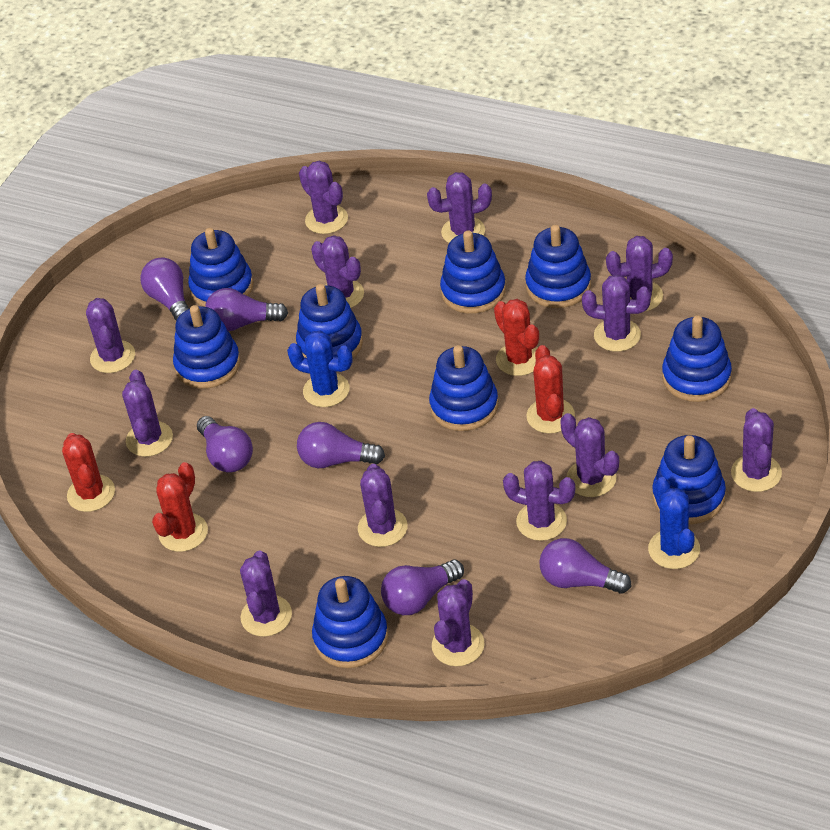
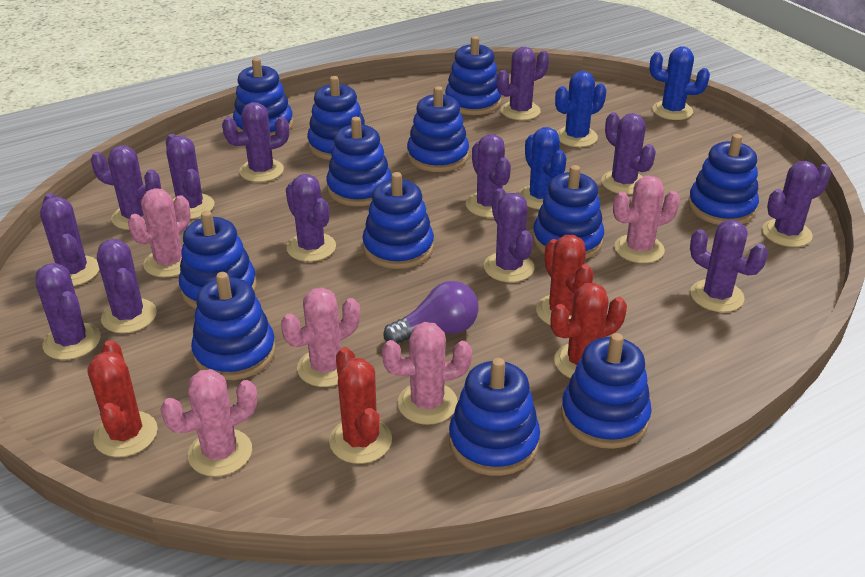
blue cactus: [287,331,353,407] [648,477,700,569] = 2 -> [519,127,567,209] [555,71,606,147] [650,47,710,120] = 3
blue stacking toy: [173,305,241,389] [188,228,253,307] [296,284,363,358] [312,576,388,668] [429,345,498,431] [440,230,506,314] [525,225,591,308] [652,435,726,524] [662,315,732,402] = 9 -> [179,210,257,309] [191,272,276,380] [233,58,294,136] [307,76,365,160] [326,117,391,206] [362,172,434,269] [407,86,469,172] [445,36,502,115] [449,358,540,476] [533,165,604,259] [561,333,652,449] [688,134,759,225] = 12
pink cactus: none = 0 -> [128,188,191,277] [160,369,257,477] [281,287,360,387] [382,322,472,425] [613,176,680,263] = 5
purple light bulb: [140,258,189,320] [197,416,253,473] [205,288,288,331] [297,422,385,468] [381,559,464,615] [539,538,632,594] = 6 -> [384,281,479,344] = 1

